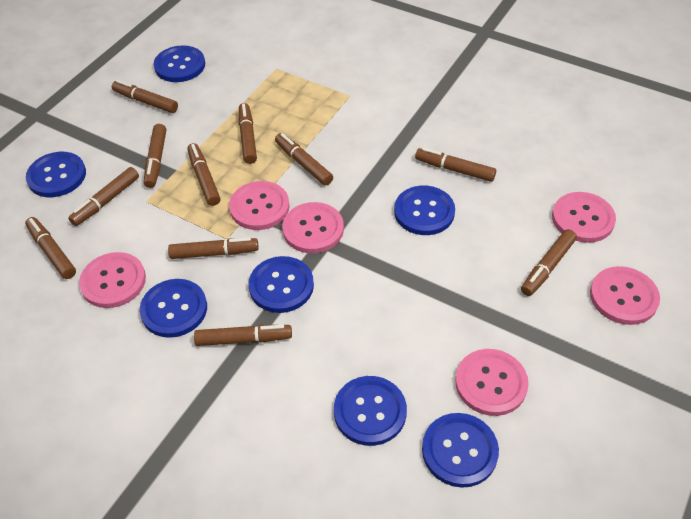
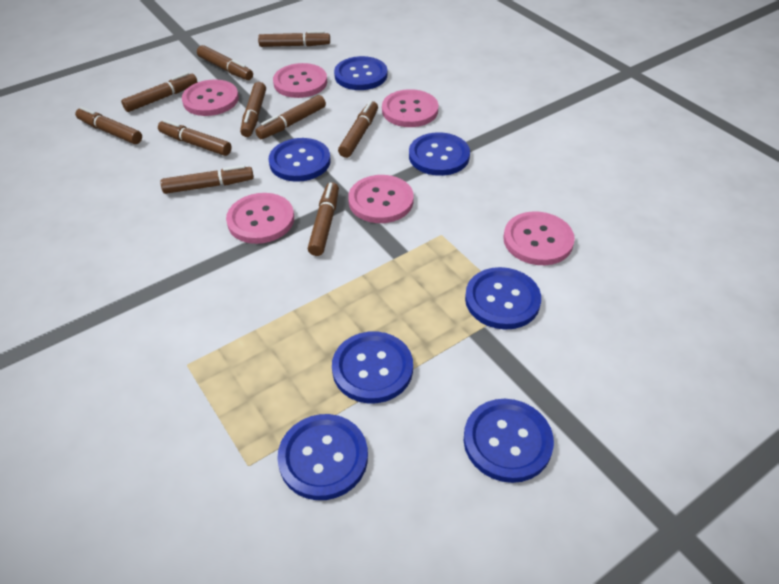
brown marker: [25,217,76,279] [69,167,139,226] [112,80,178,113] [144,124,166,188] [168,237,259,259] [187,143,221,206] [194,325,292,346] [239,103,257,164] [275,133,333,185] [415,147,496,182] [521,229,577,296] = 11 -> [75,106,142,144] [121,72,197,112] [158,119,232,156] [160,165,254,194] [197,45,253,80] [240,82,266,137] [255,95,326,139] [258,31,330,47] [308,182,339,256] [338,100,378,158] = 10

